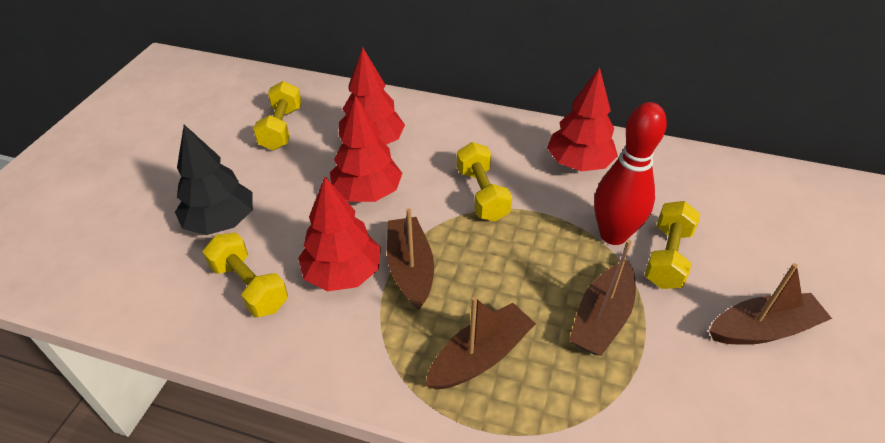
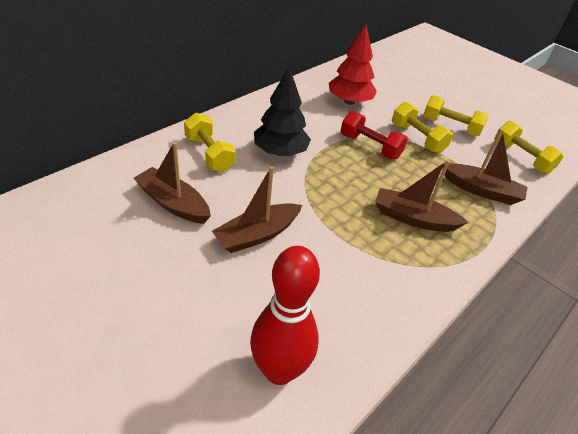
red dumbbell: none = 0 -> [340,111,408,159] = 1
red tree: [298,177,381,291] [330,95,402,202] [339,48,405,145] [547,67,618,171] = 4 -> [329,24,377,105] = 1

